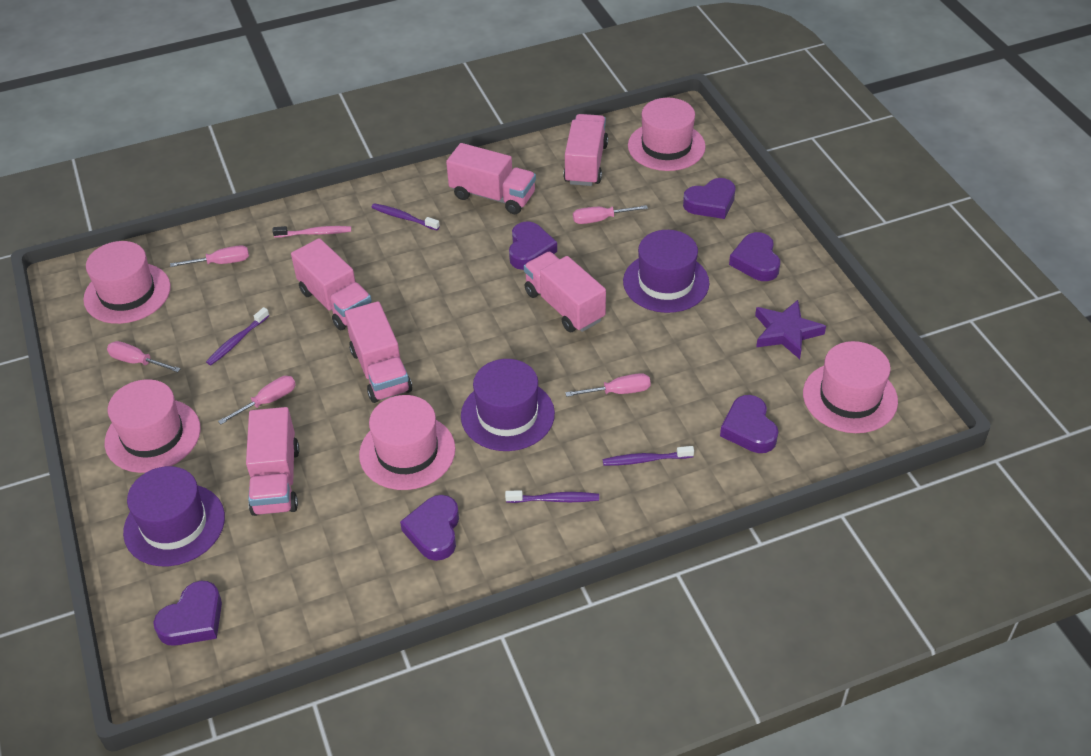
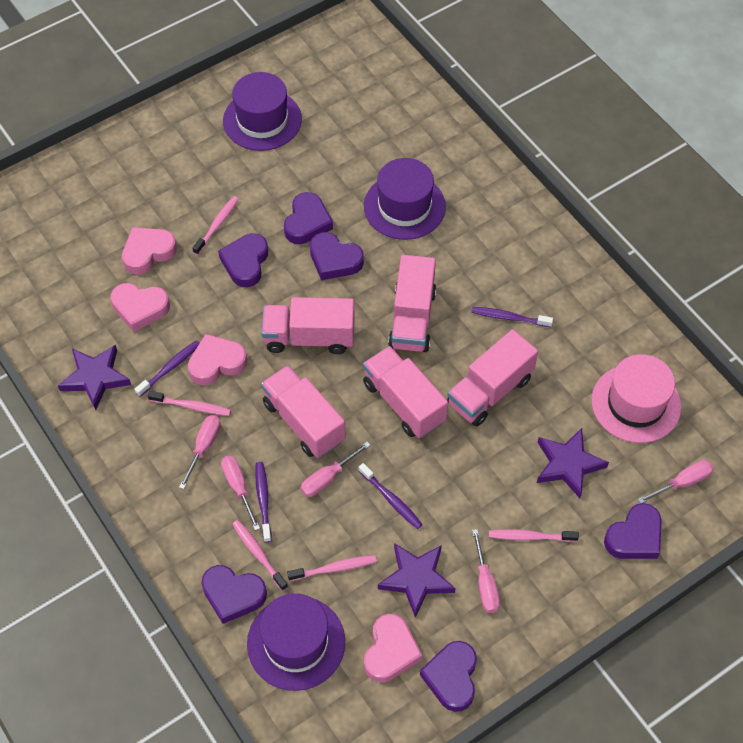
pink hat: [83,241,171,324] [105,379,201,473] [359,395,456,490] [628,98,706,171] [803,341,898,433] = 5 -> [591,354,681,443] = 1
pink heart: none = 0 -> [111,283,170,332] [122,227,177,275] [188,334,247,385] [364,614,422,682] = 4
pink toothbrush: [272,226,351,238] = 1 -> [148,391,231,416] [192,196,239,255] [232,520,288,591] [287,555,377,581] [489,529,579,542] = 5
pink truck: [246,407,299,516] [291,238,372,330] [345,301,412,403] [446,143,536,214] [524,252,606,332] [563,114,608,186] = 6 -> [261,297,355,354] [261,365,346,458] [363,346,448,438] [388,255,436,352] [447,329,538,426] = 5
purple star: [755,300,826,359] = 1 -> [58,345,131,410] [378,543,456,617] [537,428,609,498] = 3

